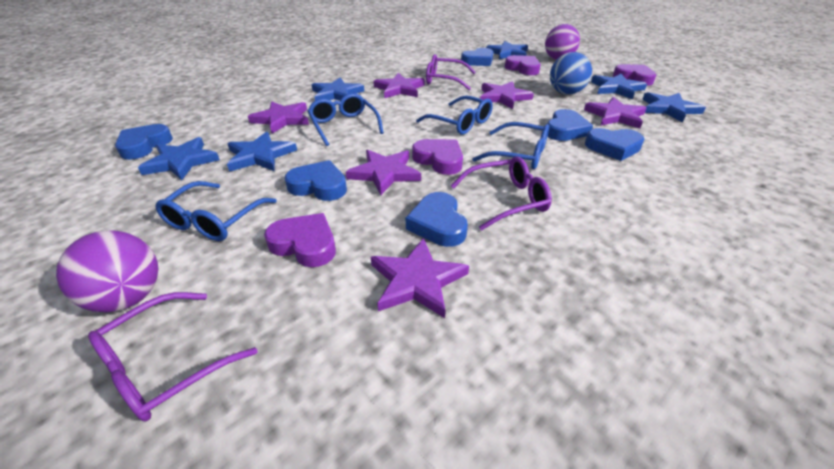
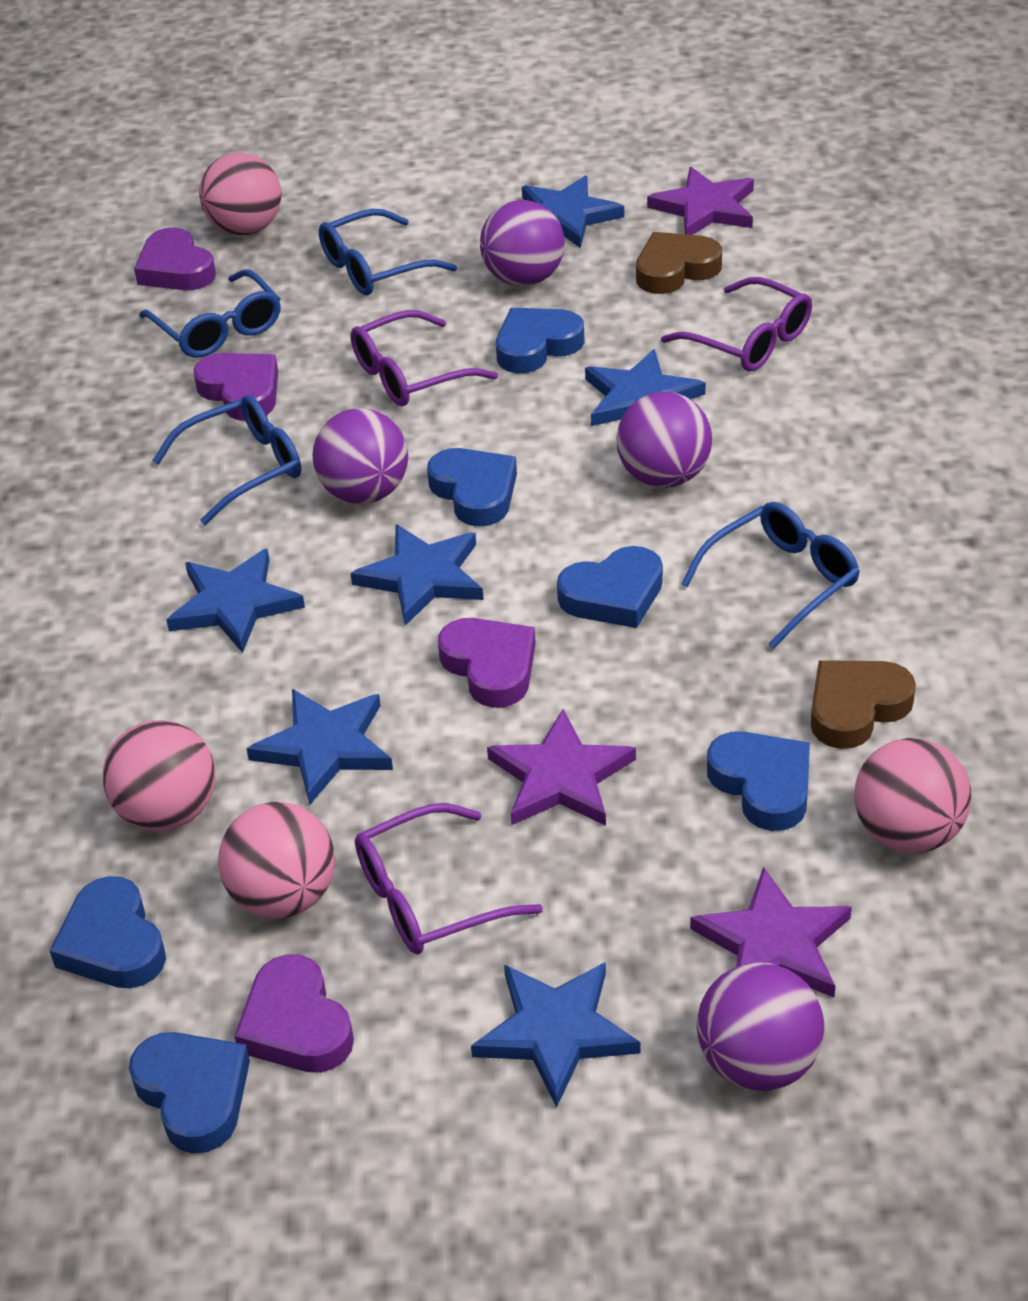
blue ball: [550,52,592,94] = 1 -> none = 0
brown heart: none = 0 -> [636,232,722,294] [811,660,916,749] = 2
pink ball: none = 0 -> [103,720,216,831] [199,152,281,236] [218,802,335,918] [854,738,971,853] = 4
purple ball: [56,230,158,312] [545,24,580,60] = 2 -> [312,408,408,504] [480,200,565,286] [616,392,712,488] [697,963,824,1091] = 4
purple star: [248,101,309,134] [346,150,421,195] [371,238,469,318] [373,73,425,98] [480,81,534,109] [584,97,646,128] = 6 -> [487,709,636,826] [647,167,754,235] [690,867,852,997] = 3

